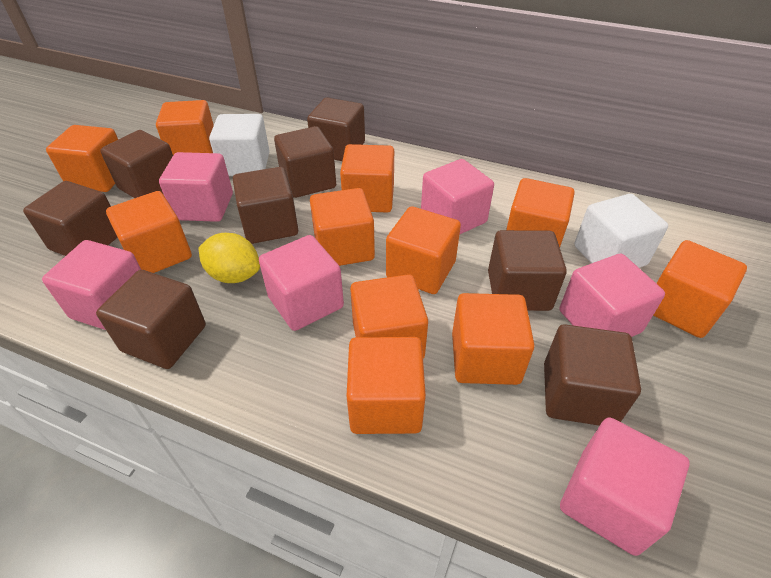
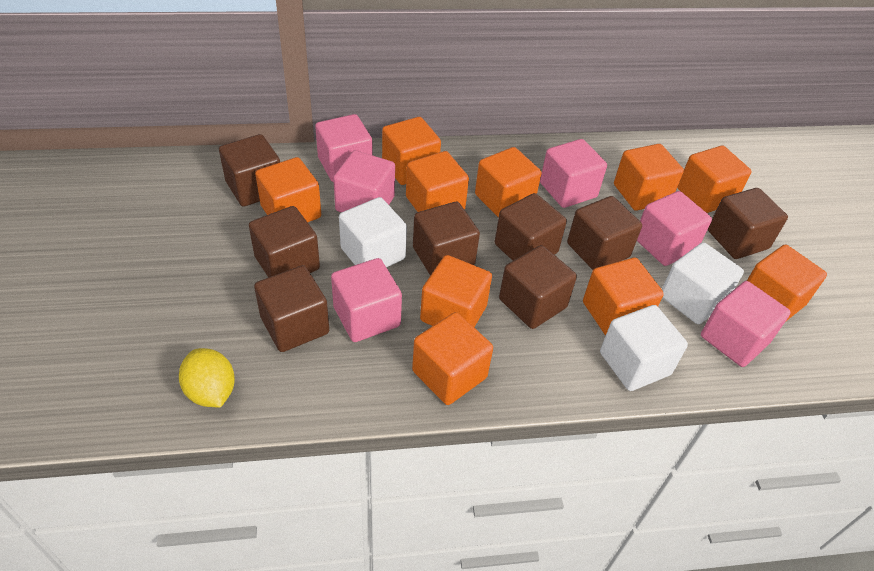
orange cube: [46,125,118,192] [106,191,192,273] [156,100,214,155] [310,188,375,266] [340,144,394,212] [347,337,426,434] [350,274,428,359] [386,206,461,294] [452,293,534,385] [506,178,575,247] [653,240,747,338] = 11 -> [255,157,321,222] [382,117,441,185] [406,151,469,212] [412,312,493,405] [420,255,492,327] [475,147,542,218] [583,258,664,336] [614,144,684,211] [677,146,752,213] [747,245,827,321] = 10
white cube: [209,114,269,176] [574,194,668,268] = 2 -> [339,197,407,267] [600,305,688,391] [662,242,744,324] = 3

